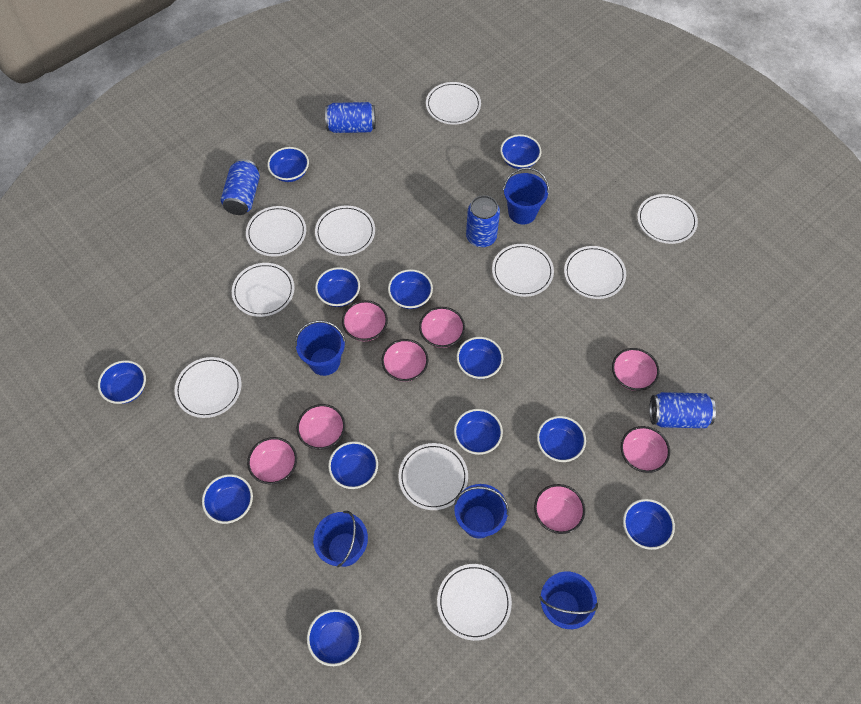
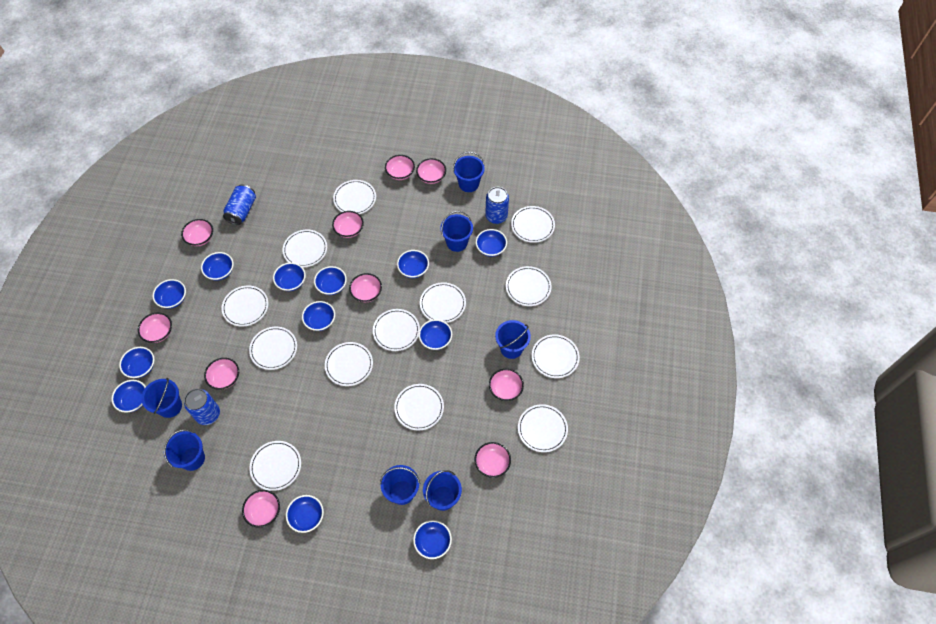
blue bucket: [295,320,346,376] [313,511,368,567] [454,484,509,539] [503,167,549,224] [539,571,598,629] = 5 -> [141,378,182,418] [164,429,205,471] [380,465,420,505] [423,470,462,511] [440,211,473,252] [453,152,485,192] [495,320,531,359] = 7
blue can: [221,159,260,215] [325,102,376,133] [466,195,500,248] [649,392,716,428] = 4 -> [184,388,220,425] [223,184,256,225] [485,187,509,224] = 3
pink bowl: [247,437,297,484] [297,404,345,450] [342,300,388,341] [382,339,428,382] [419,307,465,348] [534,484,585,534] [612,348,659,391] [621,426,670,473] = 8 -> [138,312,172,343] [181,219,213,246] [204,358,239,390] [242,490,280,527] [332,211,364,238] [349,273,382,302] [385,155,415,180] [416,158,446,184] [474,442,511,478] [489,369,524,401] = 10
white plate: [175,357,242,418] [232,263,295,317] [246,206,306,256] [315,205,375,256] [399,443,468,510] [426,82,481,125] [437,564,512,641] [492,244,554,297] [564,246,626,299] [637,194,698,244] = 10 -> [222,286,268,326] [249,327,297,370] [249,441,301,491] [282,230,327,267] [325,342,373,386] [333,180,376,214] [373,309,420,351] [394,384,444,430] [420,282,466,323] [506,266,552,306] [511,206,555,243] [518,404,568,452] [532,334,580,378] = 13

